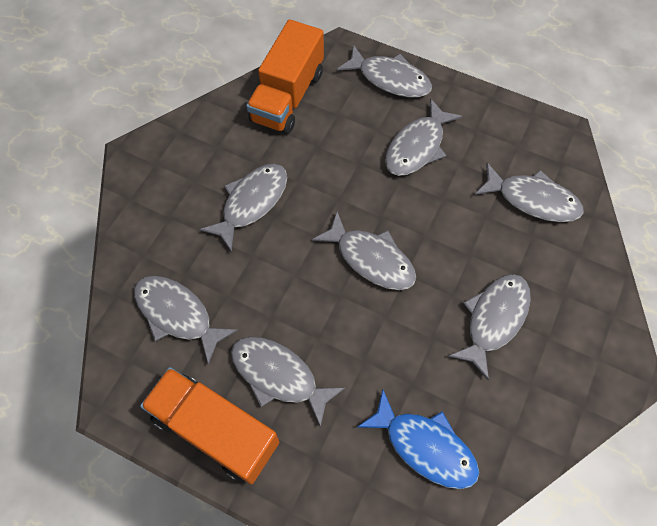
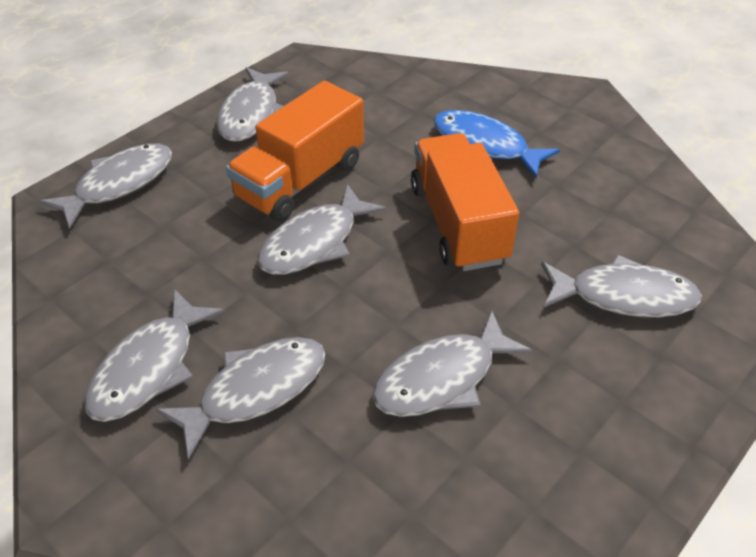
grey fish: [134,276,238,365] [199,164,287,252] [231,337,345,428] [312,212,416,290] [337,45,432,97] [385,98,462,176] [448,274,531,380] [475,163,584,222] = 8 -> [39,143,172,229] [84,289,225,422] [156,337,325,460] [217,67,289,142] [258,184,386,275] [373,311,533,417] [541,255,702,318] = 7

